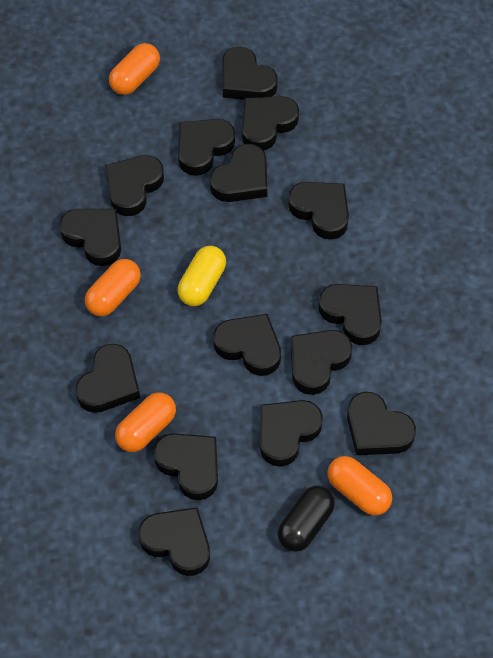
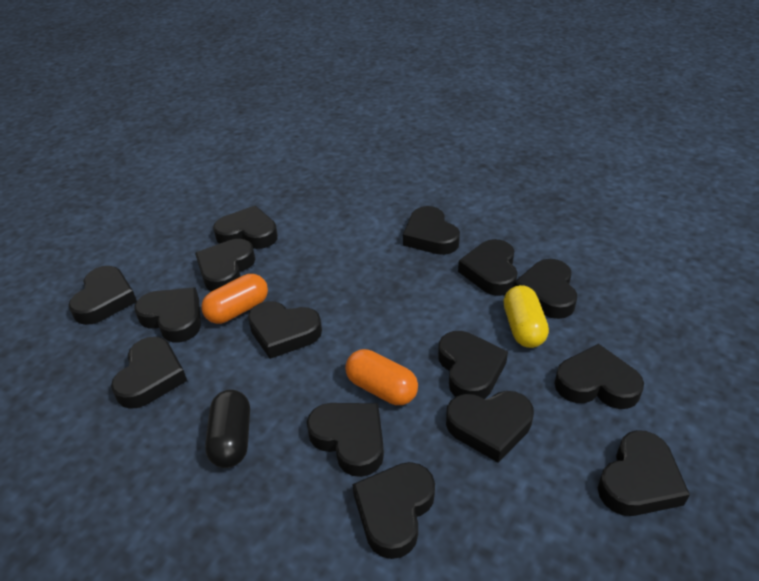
orange capsule: [85,259,141,316] [109,43,160,95] [115,392,176,452] [327,456,392,516] = 4 -> [201,274,268,324] [345,349,418,405] = 2

